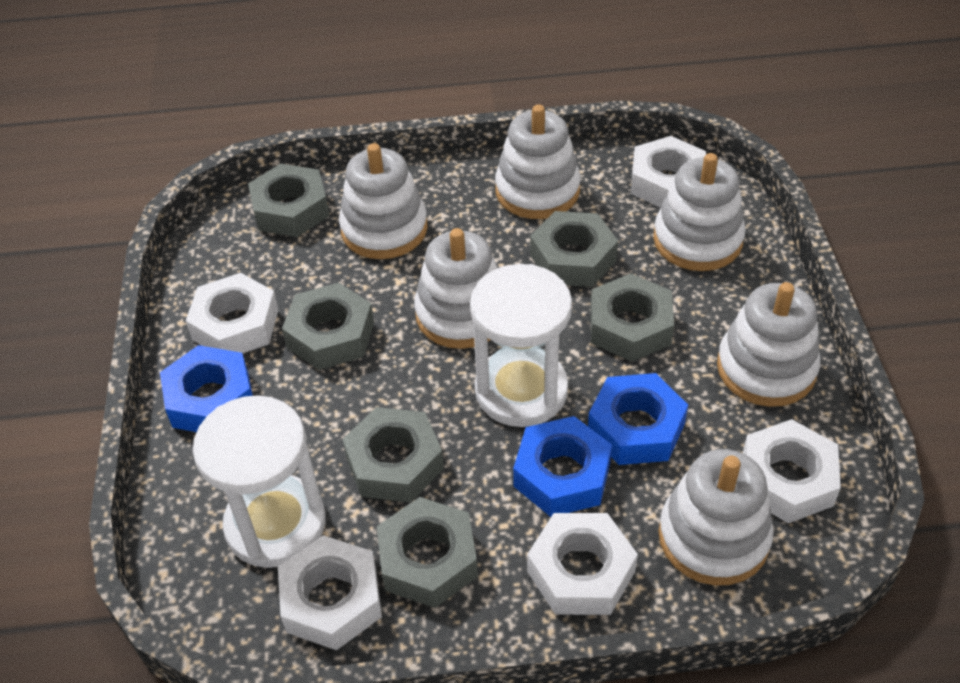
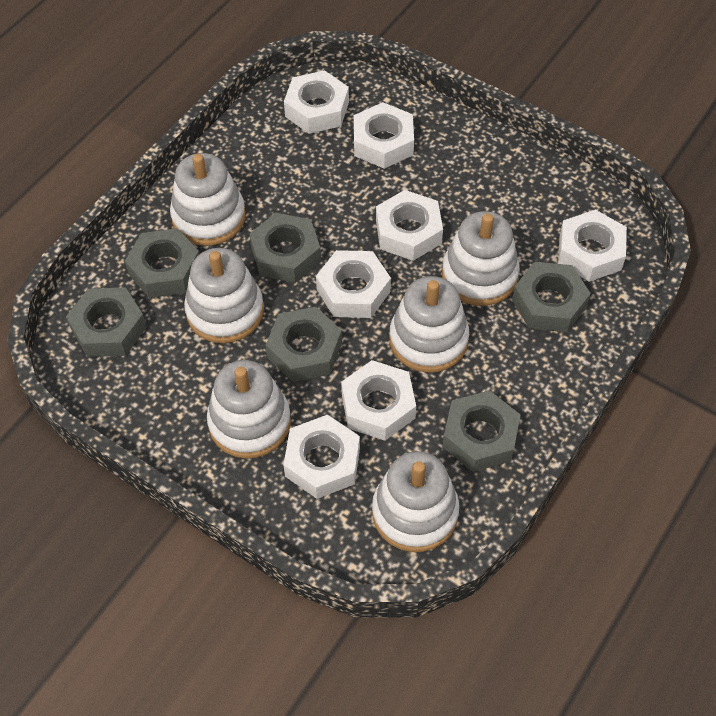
blue nut: [160,345,253,432] [513,416,612,517] [588,373,688,465] = 3 -> none = 0
white hourglass: [193,395,326,568] [470,264,572,427] = 2 -> none = 0
white nut: [186,273,279,353] [278,535,382,650] [527,513,638,615] [631,136,706,208] [743,419,841,523] = 5 -> [284,70,349,134] [284,415,360,499] [316,250,391,318] [341,360,416,441] [354,102,414,169] [376,190,443,261] [558,210,627,282] = 7

